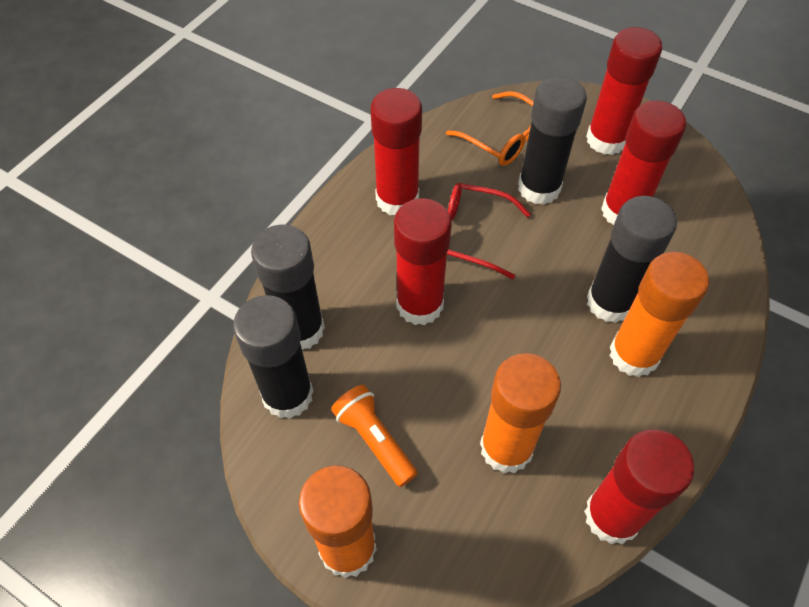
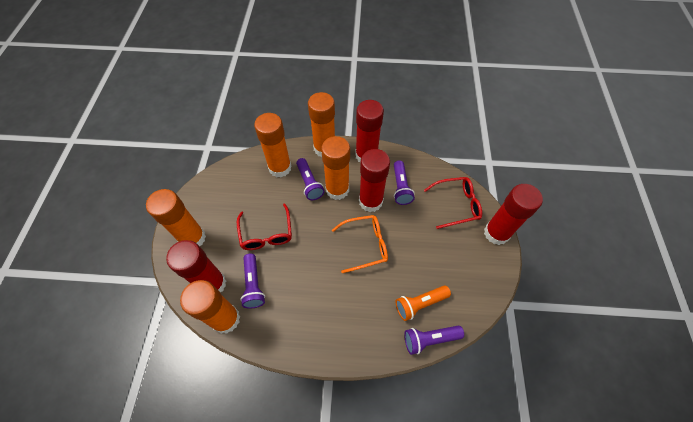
black glue stick: [233,295,313,419] [251,225,325,350] [518,76,587,205] [587,196,677,323] = 4 -> none = 0
orange glue stick: [299,465,376,578] [480,353,561,473] [609,252,709,377] = 3 -> [146,189,206,246] [180,280,240,334] [254,113,292,177] [308,92,335,157] [321,136,350,200] = 5
purple flashlight: none = 0 -> [240,254,265,309] [296,158,325,200] [394,160,415,205] [404,325,464,355] = 4
red glasses: [447,183,531,279] = 1 -> [237,203,292,250] [424,177,482,229] = 2
red glue stick: [371,88,422,215] [394,198,452,325] [584,429,694,545] [586,27,662,155] [601,101,686,225] = 5 -> [166,240,226,293] [355,100,384,163] [359,149,390,212] [484,184,543,245] = 4

